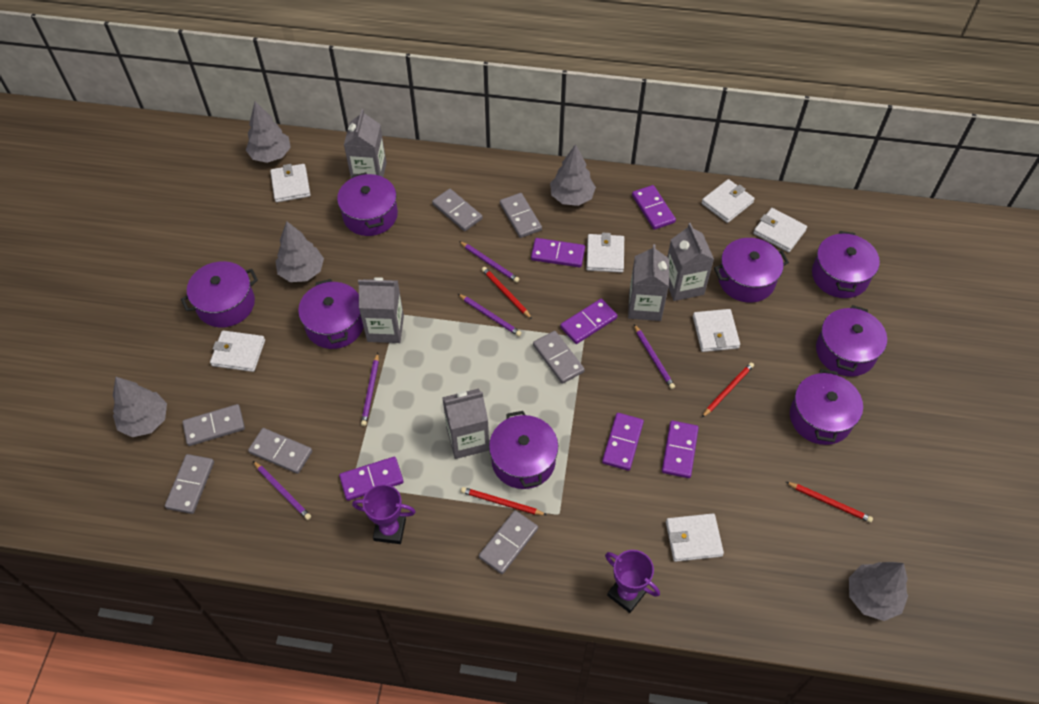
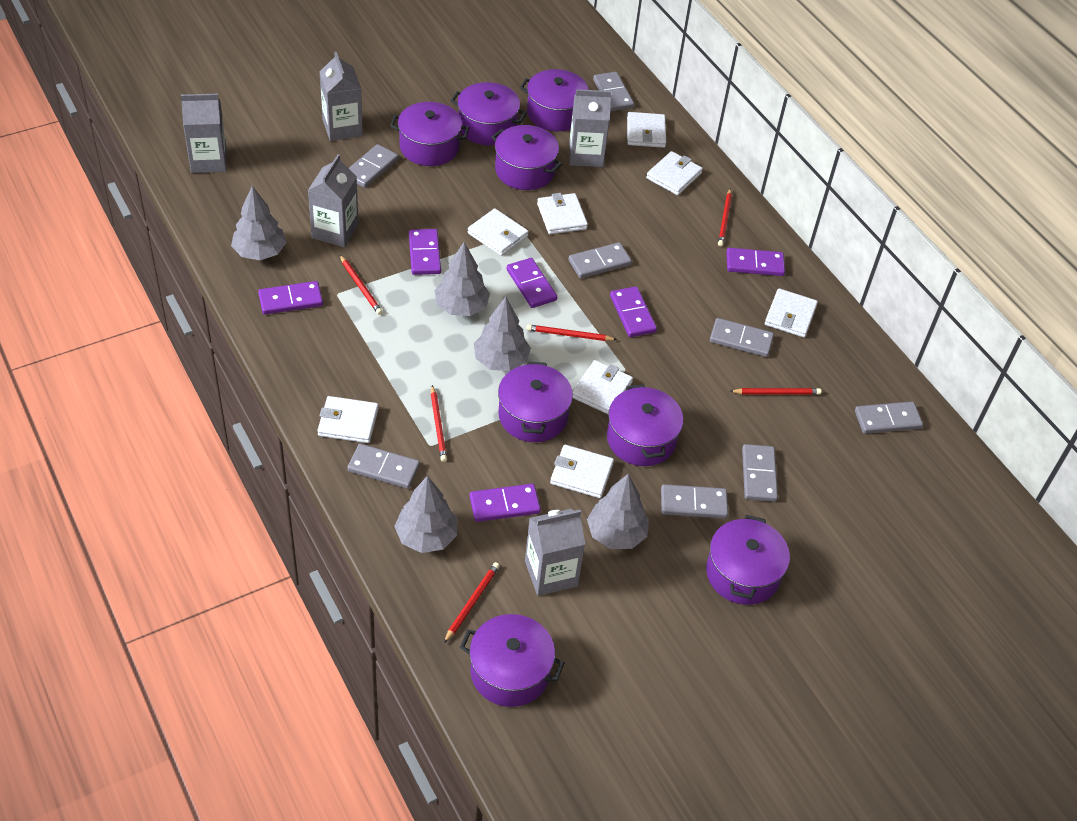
grey domino: [165,454,214,514] [182,404,245,446] [248,428,312,474] [432,189,482,231] [479,510,538,574] [500,193,542,238] [533,331,585,384] = 7 -> [347,444,420,489] [349,144,398,188] [568,242,632,278] [593,72,634,111] [661,484,728,519] [710,318,774,357] [742,444,778,502] [855,401,923,434] = 8
purple pencil: [253,461,311,520] [361,353,379,426] [458,294,522,336] [459,241,519,282] [634,324,675,389] = 5 -> none = 0
purple trophy: [352,484,416,544] [605,550,660,613] = 2 -> none = 0
red pencil: [461,487,546,515] [482,267,532,319] [702,362,754,417] [786,482,873,523] = 4 -> [340,255,383,315] [431,385,447,462] [444,562,500,643] [526,324,617,341] [718,188,732,246] [730,388,822,395] = 6
white wallet: [210,330,265,372] [270,164,310,202] [586,233,624,273] [666,513,724,562] [693,309,740,352] [701,179,755,223] [753,208,807,252] = 7 -> [317,396,379,443] [468,208,529,256] [537,193,588,234] [550,445,614,498] [572,360,633,414] [627,112,666,148] [646,151,703,195] [765,288,818,338] = 8

